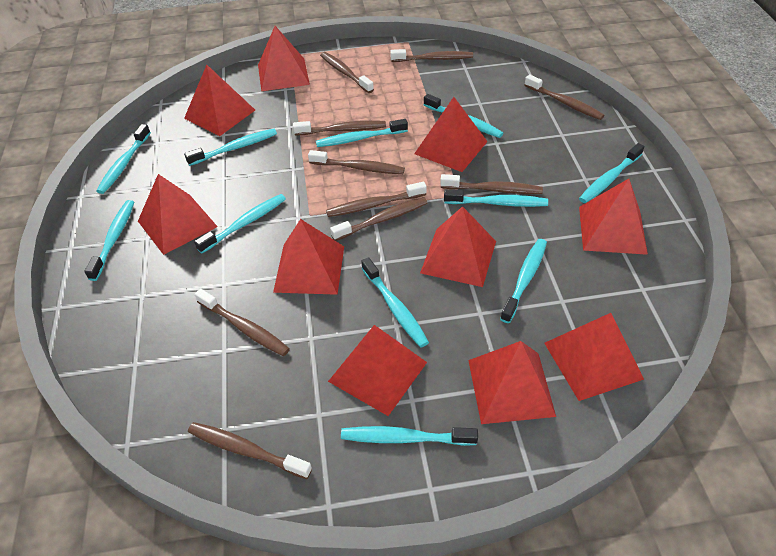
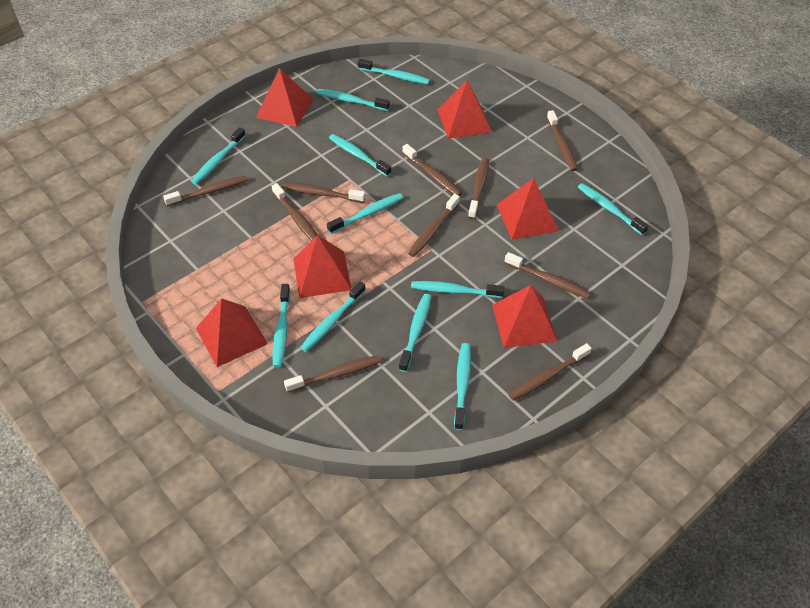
red pyramid: [138,174,218,255] [184,65,255,136] [258,26,310,91] [273,219,344,295] [328,325,427,416] [414,97,488,172] [420,206,496,287] [468,341,556,424] [544,313,644,401] [579,179,648,255] = 10 -> [196,298,268,367] [256,68,314,127] [293,235,351,298] [437,81,492,139] [492,285,557,348] [497,178,559,240] = 6

